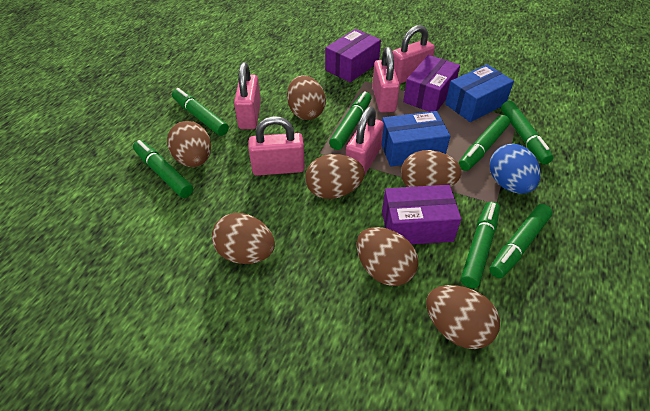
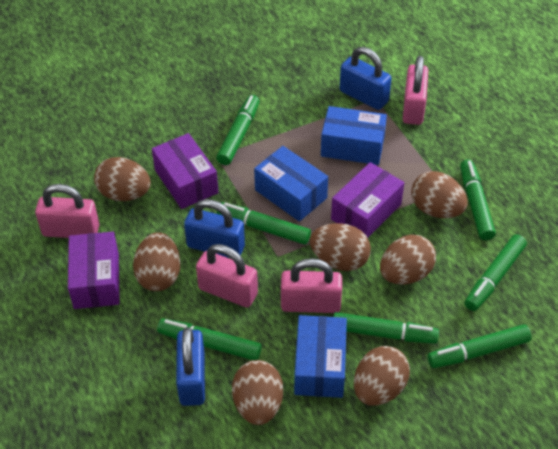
blue box: [381,111,450,167] [445,64,514,122] = 2 -> [254,146,328,221] [294,315,347,398] [321,106,387,165] = 3
blue egg: [490,144,540,194] = 1 -> none = 0
blue padlock: none = 0 -> [176,327,205,406] [184,199,245,258] [340,47,391,110] = 3
pink padlock: [234,62,261,129] [249,116,305,176] [346,107,384,176] [372,47,400,113] [392,25,435,84] = 5 -> [35,184,99,238] [196,244,258,308] [281,258,342,313] [403,56,428,125] = 4

